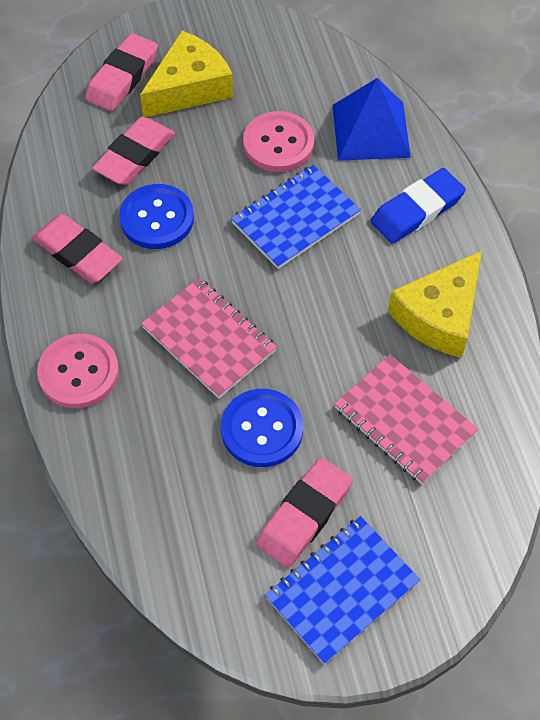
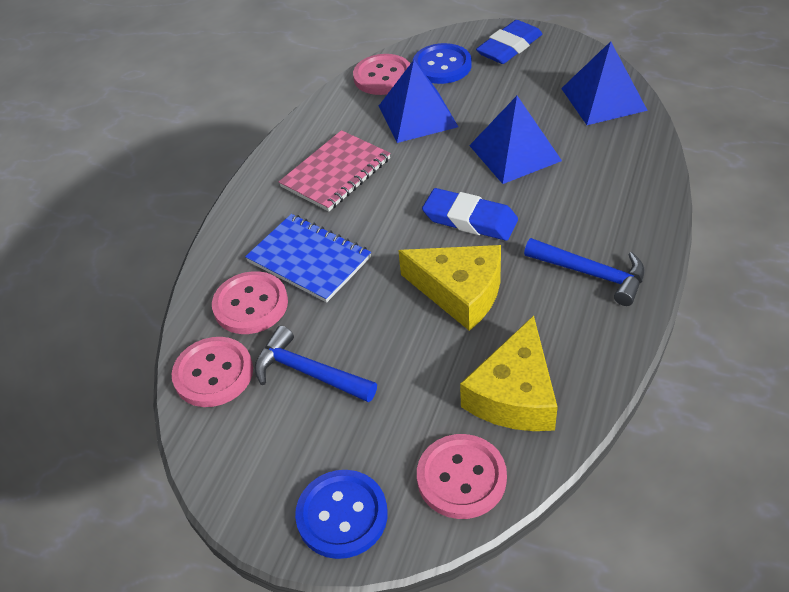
blue eraser: [371,168,466,244] = 1 -> [422,188,518,241] [476,20,542,64] = 2
blue hammer: none = 0 -> [254,326,377,403] [524,238,645,306] = 2
blue notebook: [231,165,361,269] [265,516,421,664] = 2 -> [245,214,371,302] = 1
blue pyramid: [332,78,411,161] = 1 -> [379,60,458,143] [469,96,562,184] [561,41,648,125] = 3
pink button: [37,334,119,408] [243,111,314,172] = 2 -> [172,337,253,407] [212,271,288,334] [353,54,410,95] [417,434,507,519] = 4
pink eraser: [32,214,123,283] [85,33,158,111] [92,117,175,185] [256,457,353,568] = 4 -> none = 0
pink notebook: [141,278,277,398] [335,354,478,484] = 2 -> [279,130,391,211] = 1

